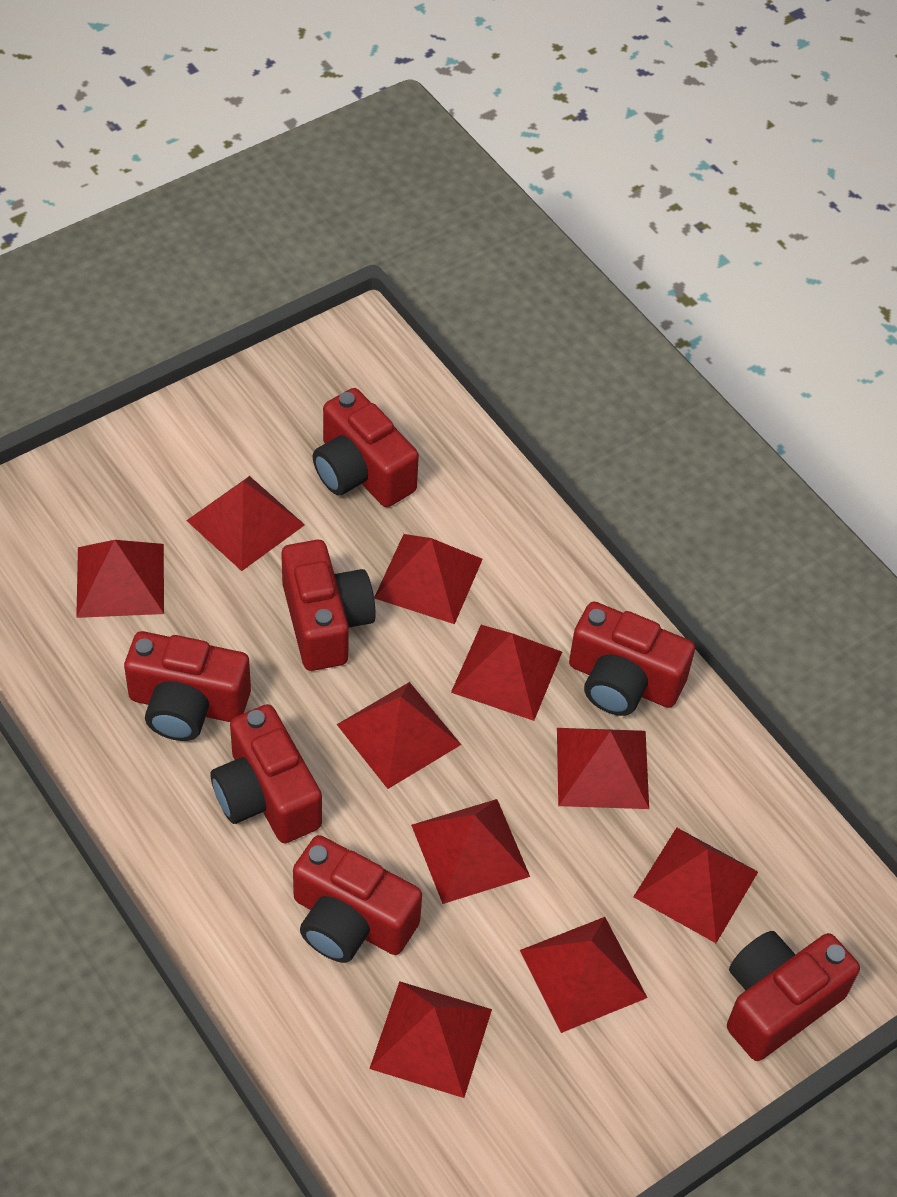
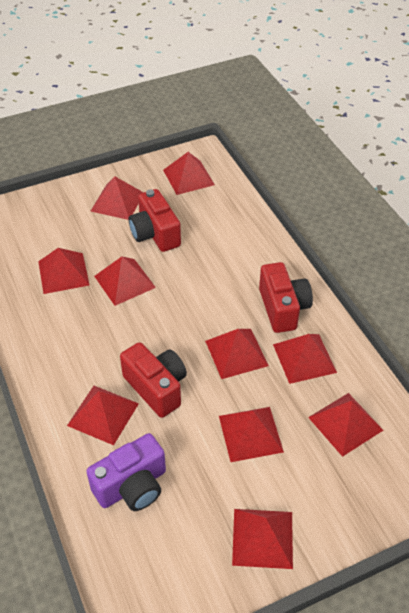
purple camera: none = 0 -> [86,433,166,511] = 1
red camera: [124,631,251,741] [210,704,322,843] [281,540,376,671] [293,835,422,963] [313,388,419,507] [569,602,695,716] [727,931,860,1061] = 7 -> [120,342,187,418] [129,189,181,252] [259,262,313,333] = 3

